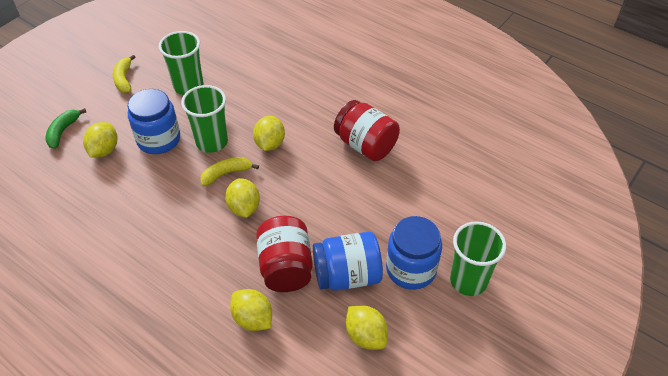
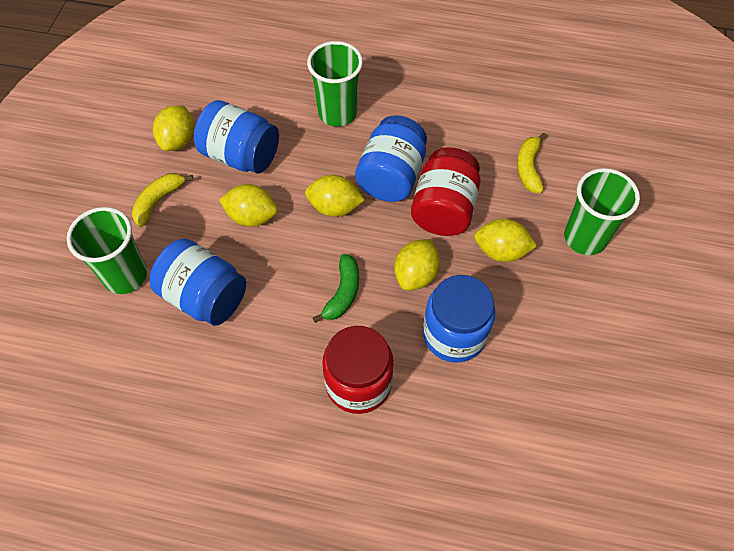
blue jar: [128,89,180,154] [313,232,383,291] [386,216,442,290] = 3 -> [150,238,246,326] [194,100,279,174] [355,115,427,202] [423,275,495,363] = 4

